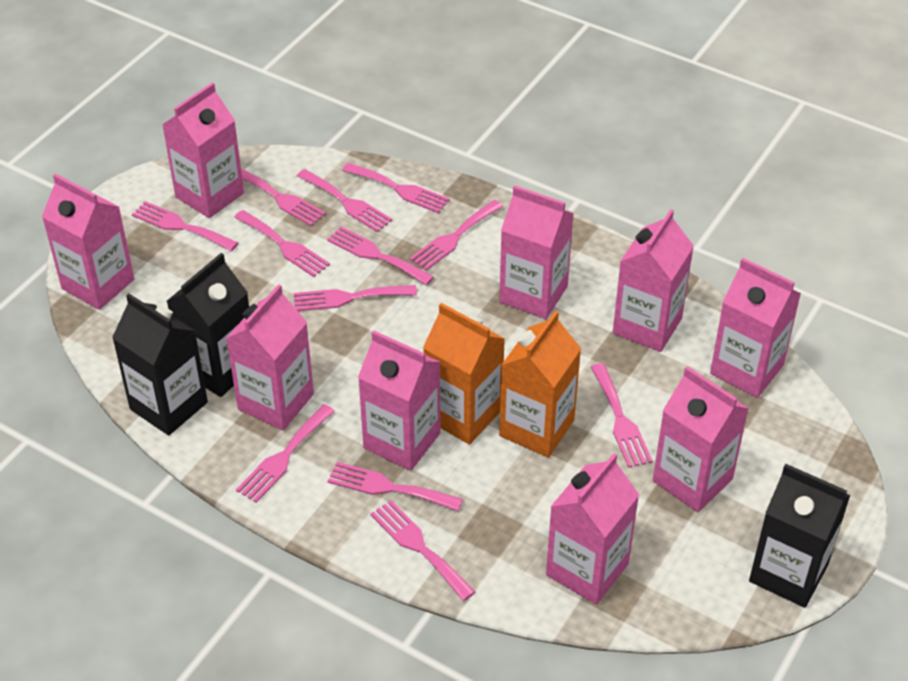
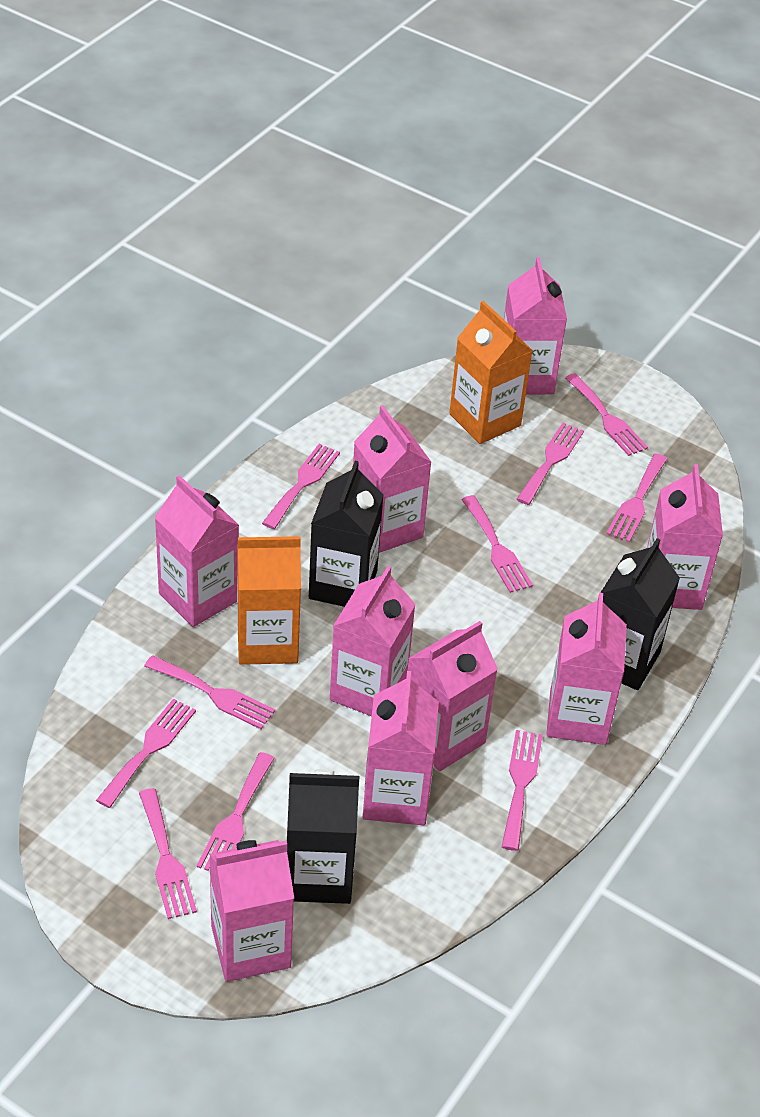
pink fork: [132,201,238,252] [234,210,330,277] [236,404,335,503] [241,169,326,226] [294,285,417,311] [297,169,392,232] [327,227,434,285] [327,462,463,511] [342,163,449,213] [370,500,476,601] [410,200,503,271] [591,363,653,468] = 12 -> [96,699,196,808] [139,788,197,919] [144,655,275,729] [197,752,275,871] [262,444,340,529] [461,495,533,593] [501,730,543,851] [516,423,584,505] [565,373,648,456] [606,453,667,542] = 10

